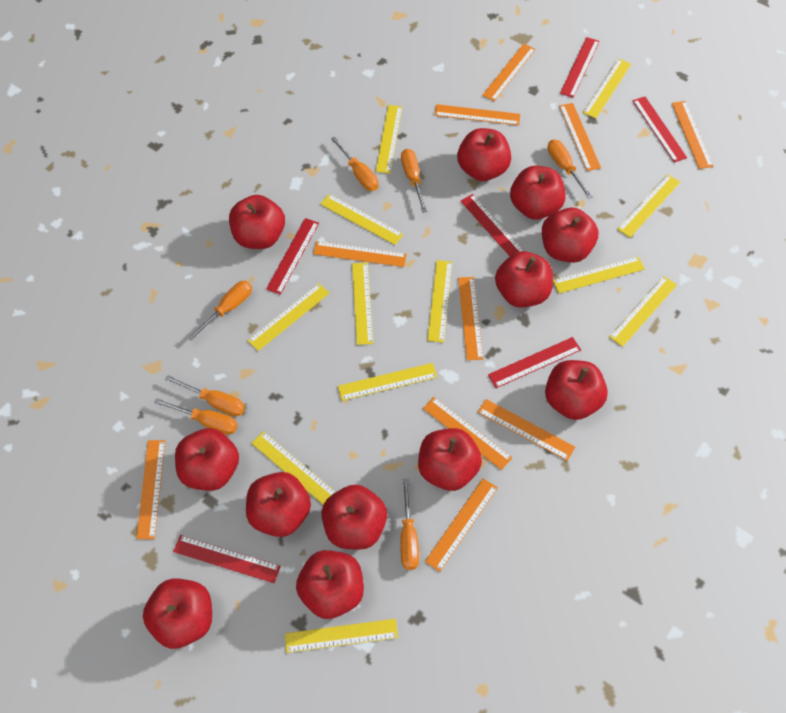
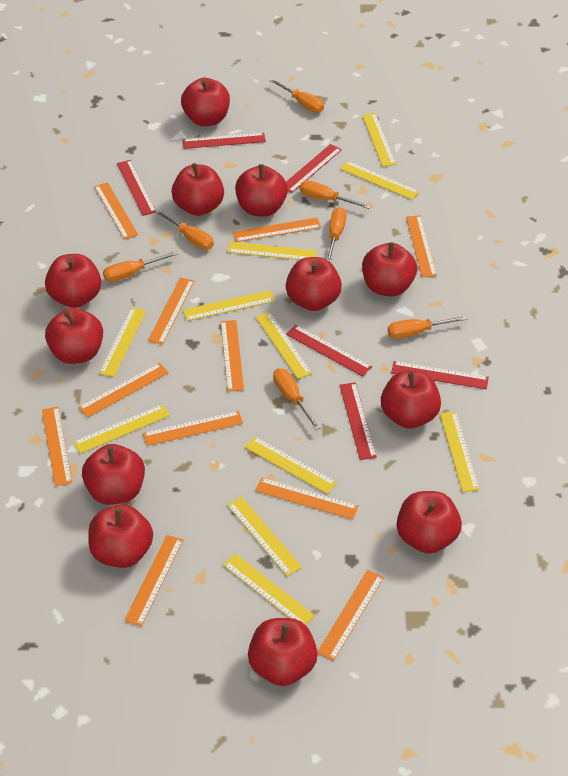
orange ruler: [137,440,165,539] [313,241,407,267] [423,397,512,470] [425,478,498,572] [435,104,521,125] [458,277,483,360] [478,399,575,461] [482,44,536,101] [559,103,601,171] [672,101,713,169] = 10 -> [42,407,72,486] [78,363,169,418] [94,182,138,239] [124,535,183,626] [143,411,243,446] [148,278,195,345] [221,320,244,392] [233,218,321,242] [255,477,359,520] [318,570,384,661] [406,215,437,277] = 11
yellow ruler: [247,283,329,351] [251,431,336,504] [285,619,398,653] [320,194,404,245] [338,363,437,401] [352,263,373,345] [376,105,402,173] [428,260,452,343] [553,256,645,293] [583,59,631,119] [609,276,677,347] [617,175,680,237] = 12 -> [73,404,170,454] [99,307,146,377] [183,290,275,321] [223,553,315,625] [227,242,317,260] [227,497,302,576] [245,436,337,494] [256,312,312,379] [340,161,420,200] [362,113,396,167] [440,412,479,492] = 11

